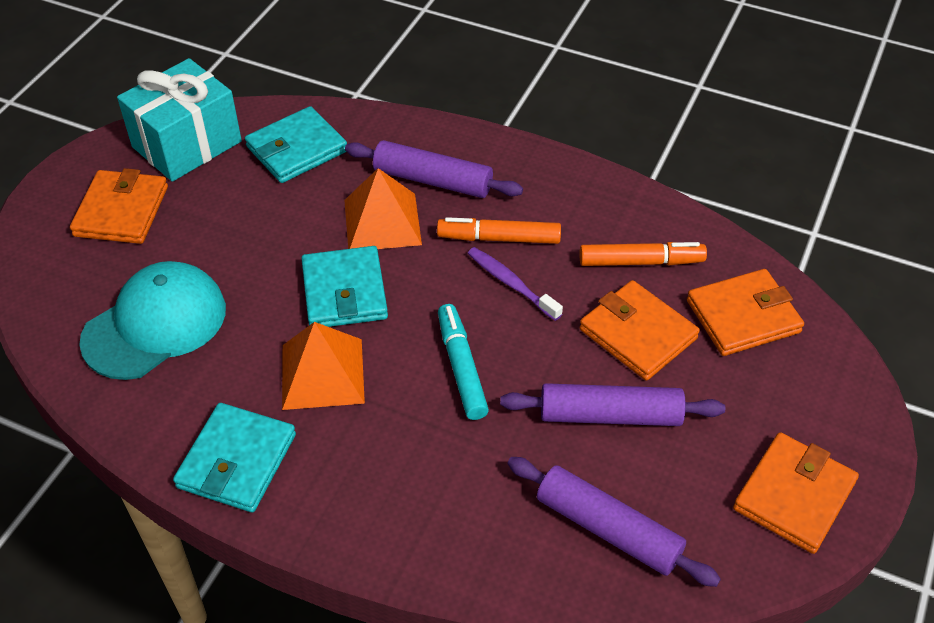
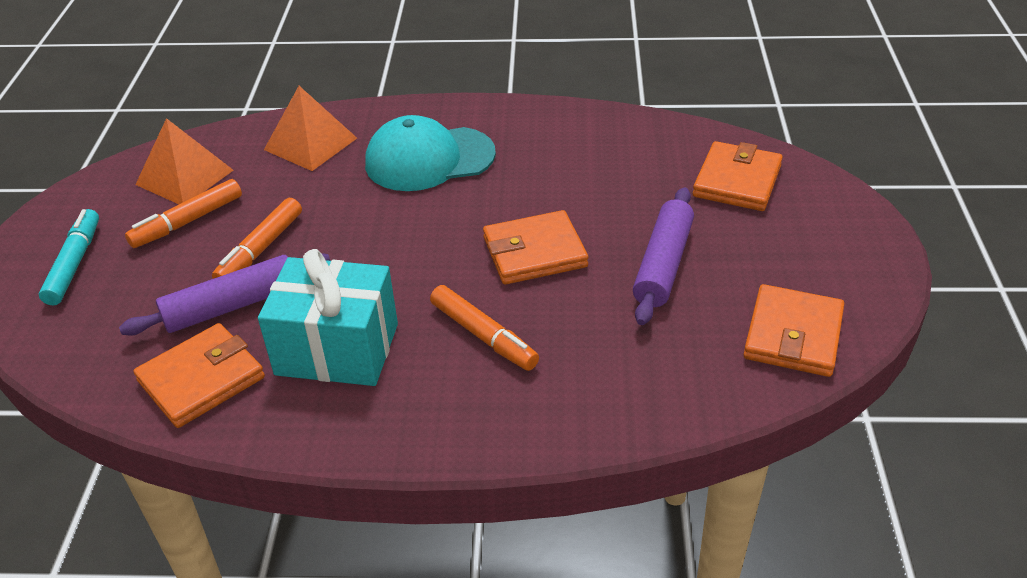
orange marker: [437,217,561,244] [579,242,707,266] = 2 -> [125,179,242,248] [212,198,302,279] [430,285,539,371] = 3
purple rolling pin: [345,140,523,198] [500,383,725,426] [507,457,721,587] = 3 -> [119,253,330,336] [633,187,694,325] = 2
purple toothbrush: [468,247,563,321] = 1 -> none = 0
turquoise wallet: [173,403,296,512] [245,106,347,183] [301,246,388,327] = 3 -> none = 0

